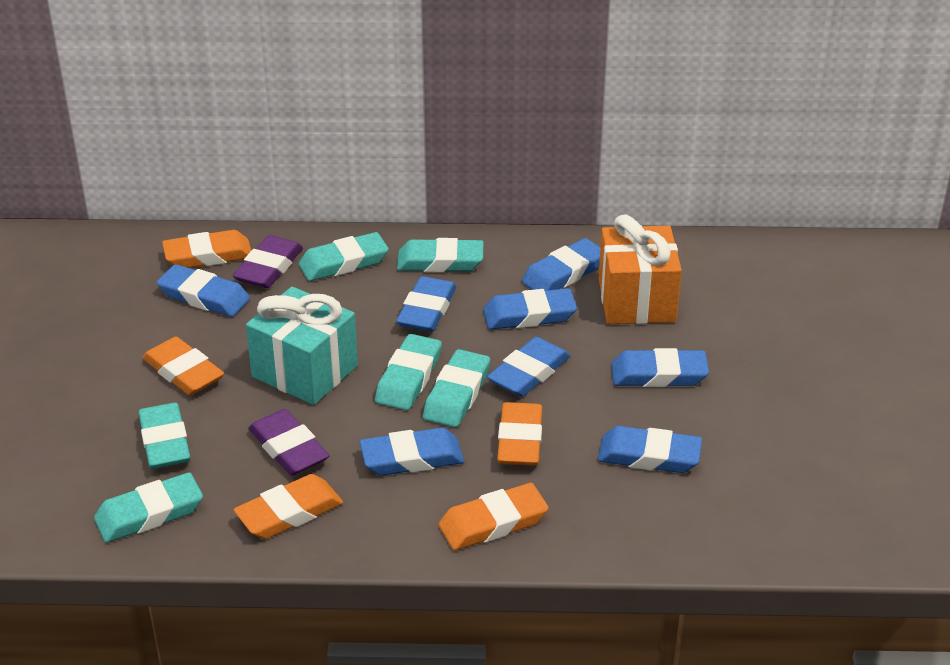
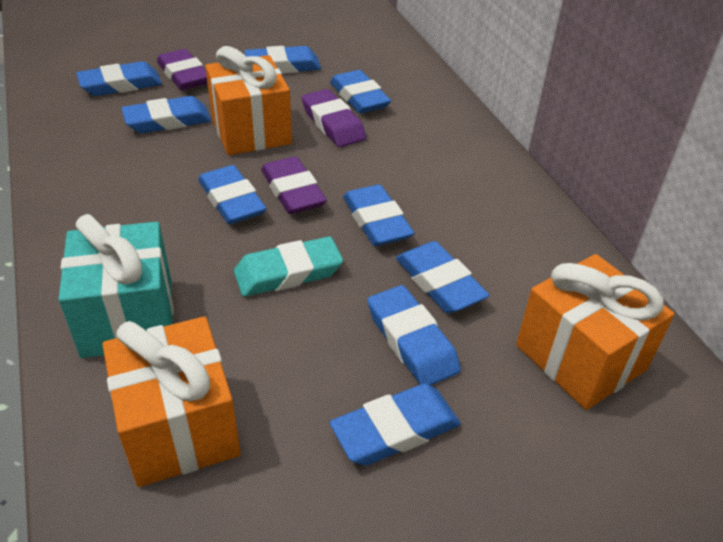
blue eraser: [157,264,250,317] [360,428,464,476] [396,276,456,332] [483,288,577,330] [487,337,570,397] [522,238,600,291] [598,426,702,473] [611,348,709,387] = 8 -> [76,61,162,96] [121,96,211,133] [198,165,266,224] [244,46,321,74] [330,70,391,114] [330,384,461,466] [343,184,414,246] [367,285,461,386] [396,241,490,313] = 9
orange eraser: [142,337,224,395] [162,230,252,268] [233,474,343,539] [438,483,549,550] [497,402,542,466] = 5 -> none = 0
orange gift: [599,214,682,324] = 1 -> [102,316,241,487] [205,46,292,155] [516,254,675,410] = 3
purple eraser: [233,235,303,288] [248,409,330,475] = 2 -> [157,49,207,90] [261,157,327,214] [302,89,366,147] = 3
turquoise eraser: [94,472,203,543] [138,403,190,469] [299,232,389,281] [375,334,442,410] [397,238,483,272] [423,349,490,427] = 6 -> [234,237,343,297] = 1

